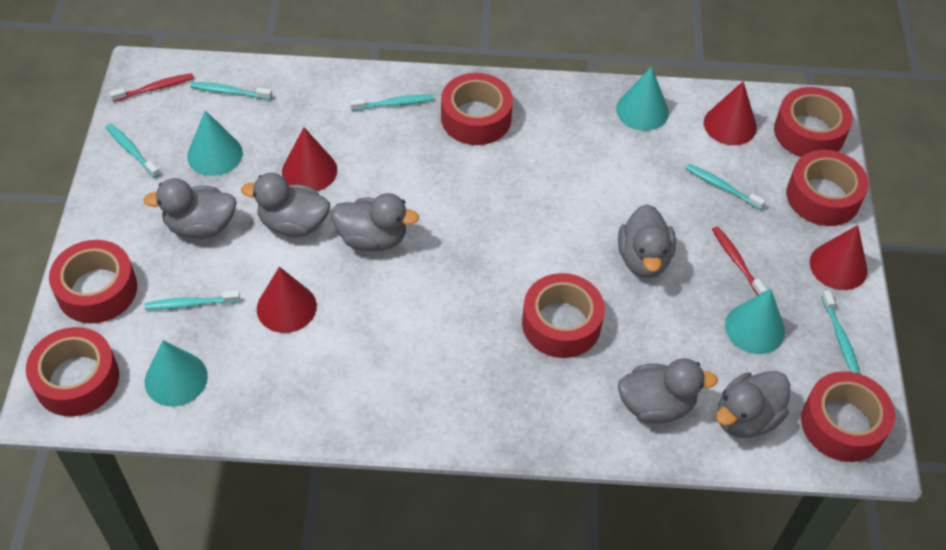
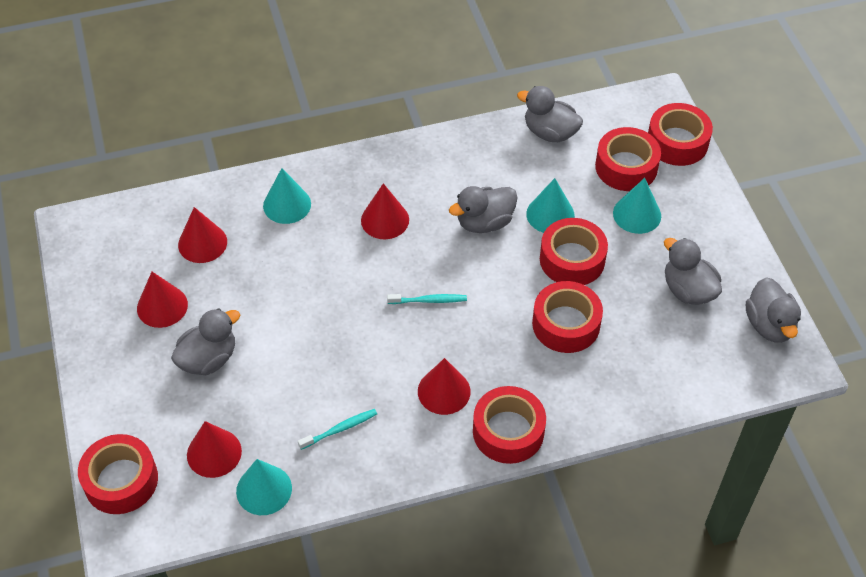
grey duck: [143,178,237,239] [241,173,330,237] [331,193,419,251] [618,204,676,278] [618,358,718,424] [716,371,790,438] = 6 -> [171,308,240,375] [449,186,517,233] [517,86,583,142] [664,238,722,305] [746,277,801,343] = 5
red cone: [257,267,317,333] [282,128,337,191] [704,81,757,145] [810,225,868,290] = 4 -> [137,272,188,328] [178,207,227,263] [187,421,242,478] [361,183,409,239] [418,358,470,415] = 5
red tape: [26,327,119,416] [49,240,137,323] [441,73,513,145] [522,273,605,358] [774,87,853,157] [786,150,869,226] [801,371,895,462] = 7 -> [78,434,158,514] [473,386,546,464] [532,281,603,353] [540,218,608,285] [595,127,661,191] [648,103,713,166] = 6
red toothbrush: [110,73,194,102] [712,226,767,295] = 2 -> none = 0
turquoise toothbrush: [106,124,160,178] [144,291,240,310] [190,82,272,100] [350,95,434,111] [685,164,765,210] [821,290,860,374] = 6 -> [298,409,377,450] [387,294,467,304] = 2

